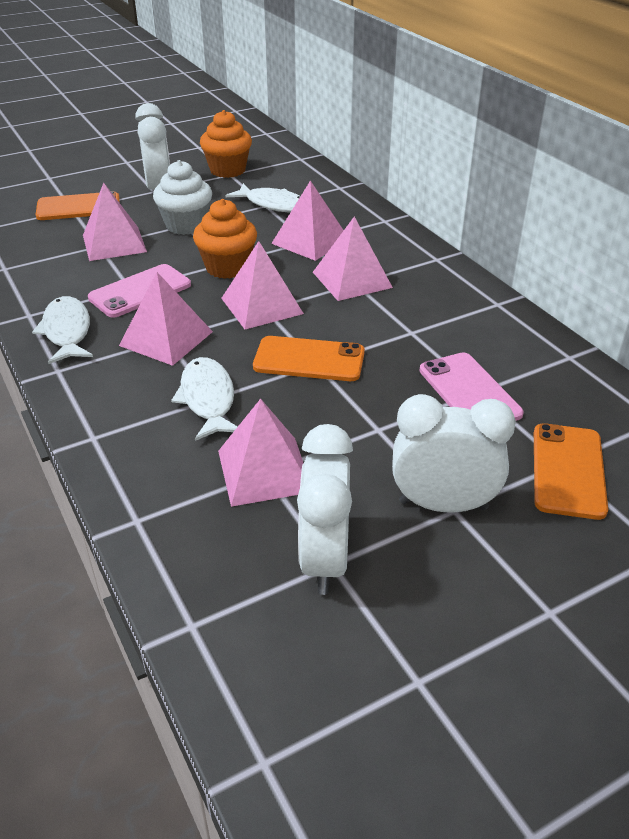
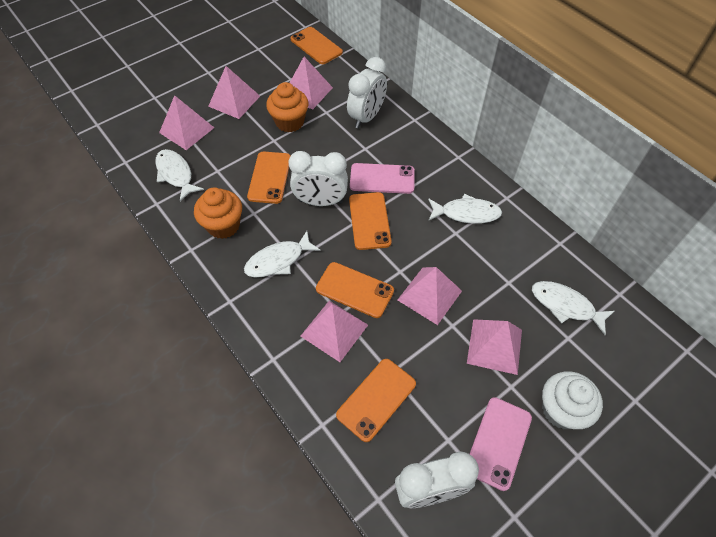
orange phone: [35,191,120,220] [253,336,365,381] [534,423,608,520] = 3 -> [247,152,291,204] [290,27,343,64] [316,262,394,318] [336,359,416,442] [349,192,392,250] = 5
white fish: [32,296,93,364] [171,357,238,441] [225,183,300,212] = 3 -> [155,149,204,201] [244,231,321,277] [428,194,502,224] [532,281,615,335] = 4

